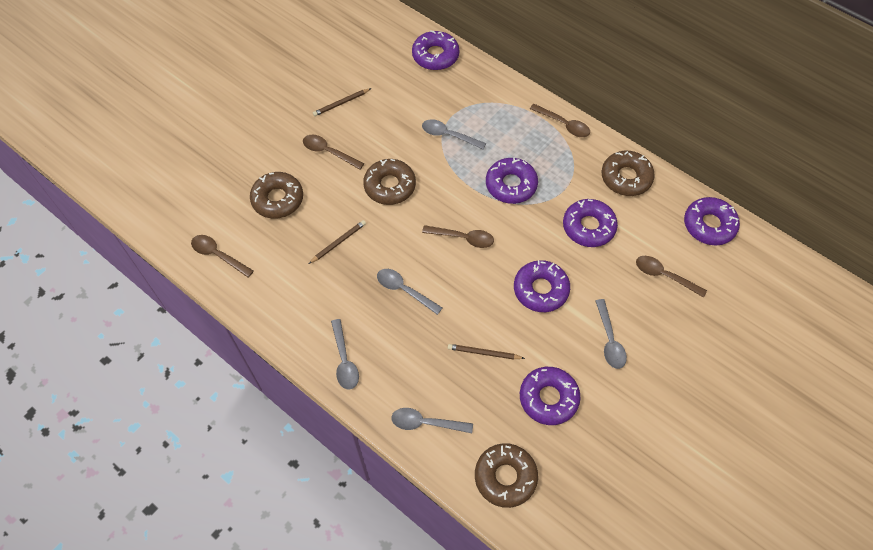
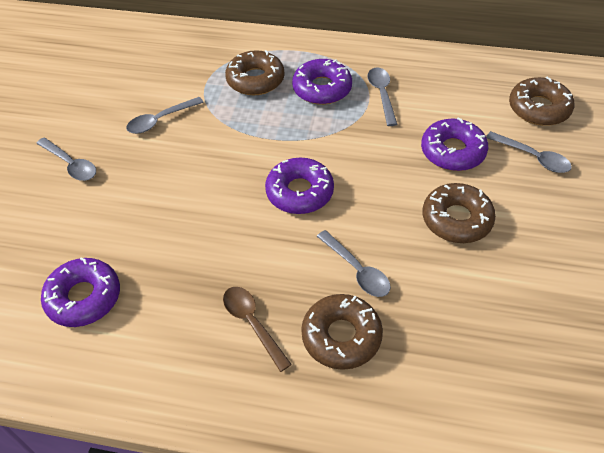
brown pencil: [309,220,366,264] [313,88,371,116] [448,344,525,360] = 3 -> none = 0
brown spoon: [191,235,254,278] [303,135,364,170] [422,225,494,248] [530,104,590,137] [636,256,707,298] = 5 -> [223,287,292,372] = 1
purple donut: [412,30,459,70] [486,157,538,204] [514,260,570,312] [520,367,581,425] [563,199,618,247] [684,197,740,245] = 6 -> [41,257,120,327] [265,158,334,214] [292,59,352,105] [421,117,488,171] = 4

